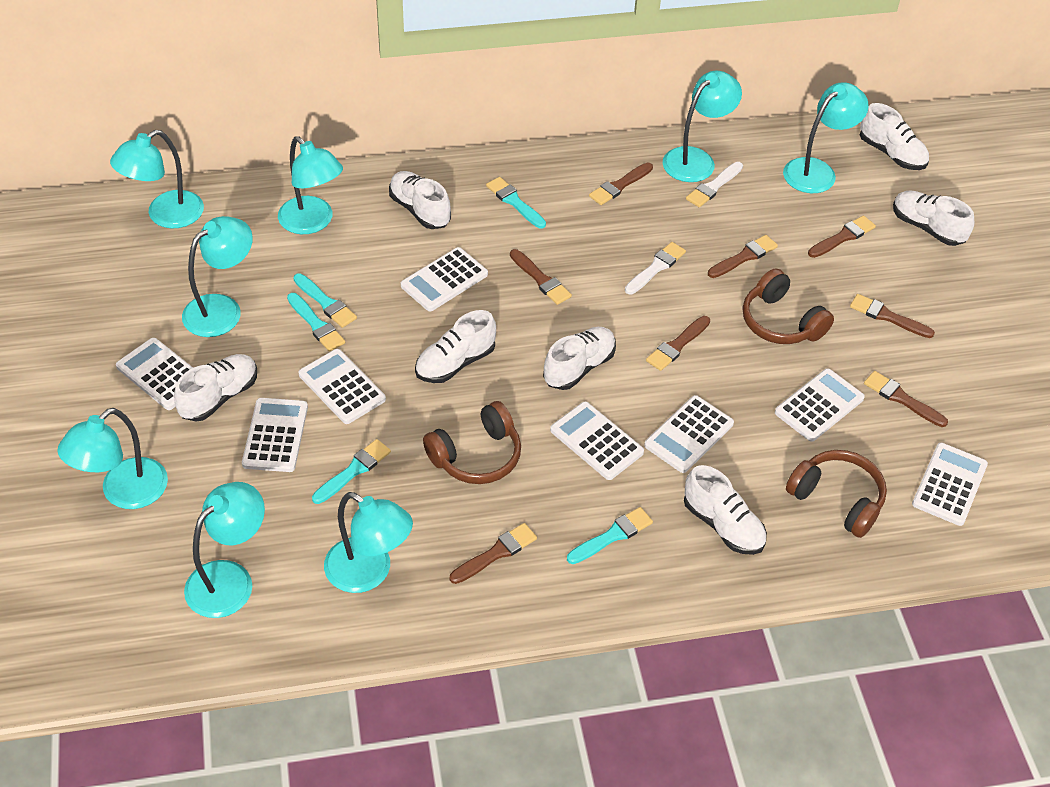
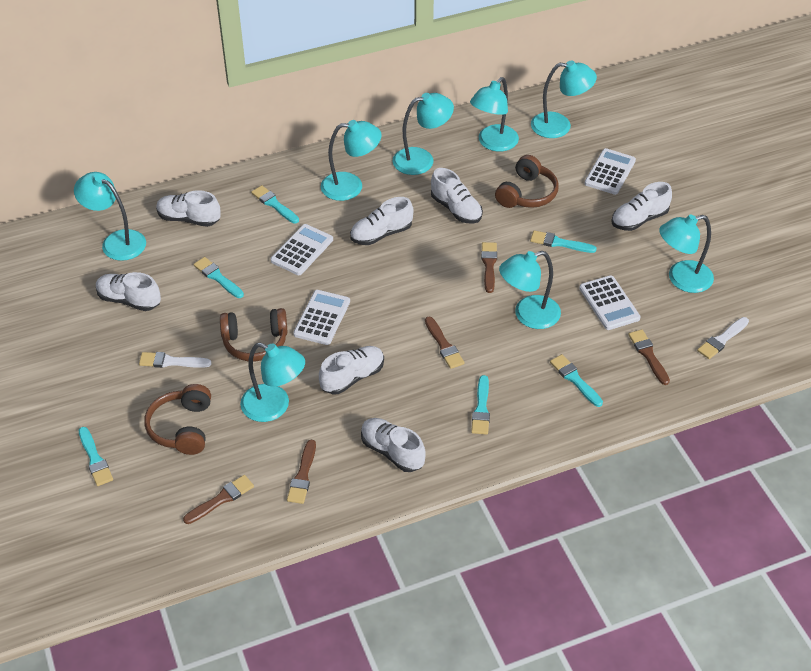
brown brush: [450,523,537,584] [510,249,572,305] [589,163,653,205] [646,316,710,371] [708,235,778,278] [808,216,876,258] [850,294,935,338] [864,371,948,427] = 8 -> [183,475,254,524] [287,440,316,504] [425,317,464,369] [481,242,497,293] [628,330,670,385] = 5
turquoise brush: [287,293,345,352] [293,273,357,328] [312,439,391,504] [486,177,546,228] [567,507,653,564] = 5 -> [79,427,113,486] [194,257,244,298] [251,185,299,224] [471,375,490,435] [530,230,597,253] [550,354,603,407] = 6
white calculator: [116,338,193,410] [242,398,308,472] [299,349,386,424] [401,247,488,311] [550,402,644,480] [644,395,734,473] [775,368,865,442] [912,443,988,526] = 8 -> [271,224,333,275] [293,290,350,345] [579,275,641,330] [585,148,636,195] = 4

